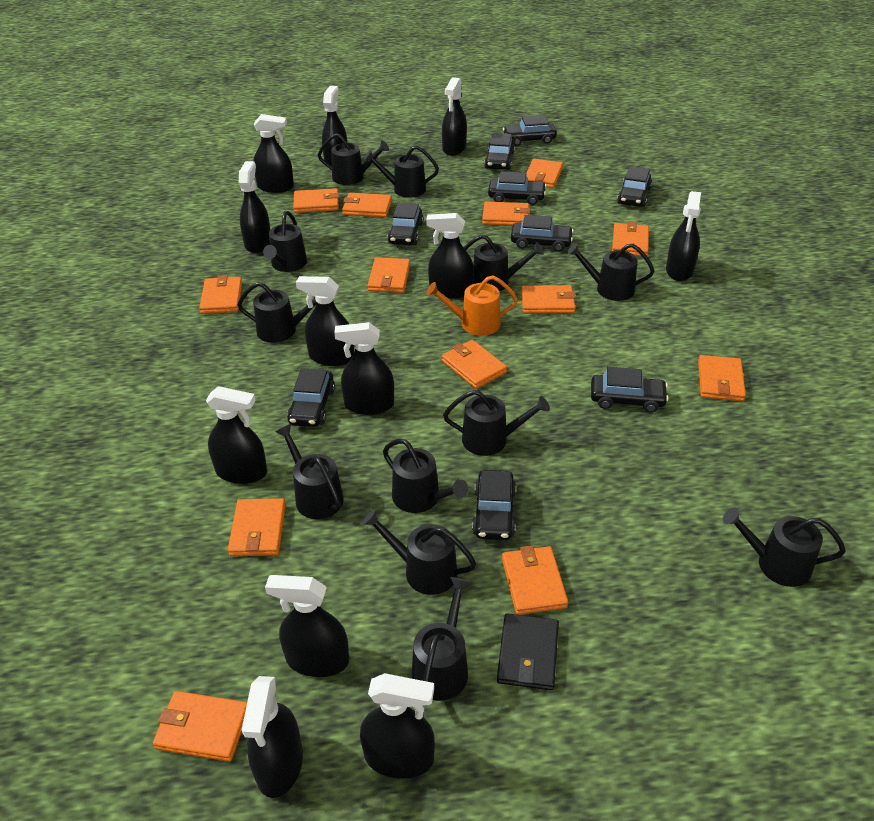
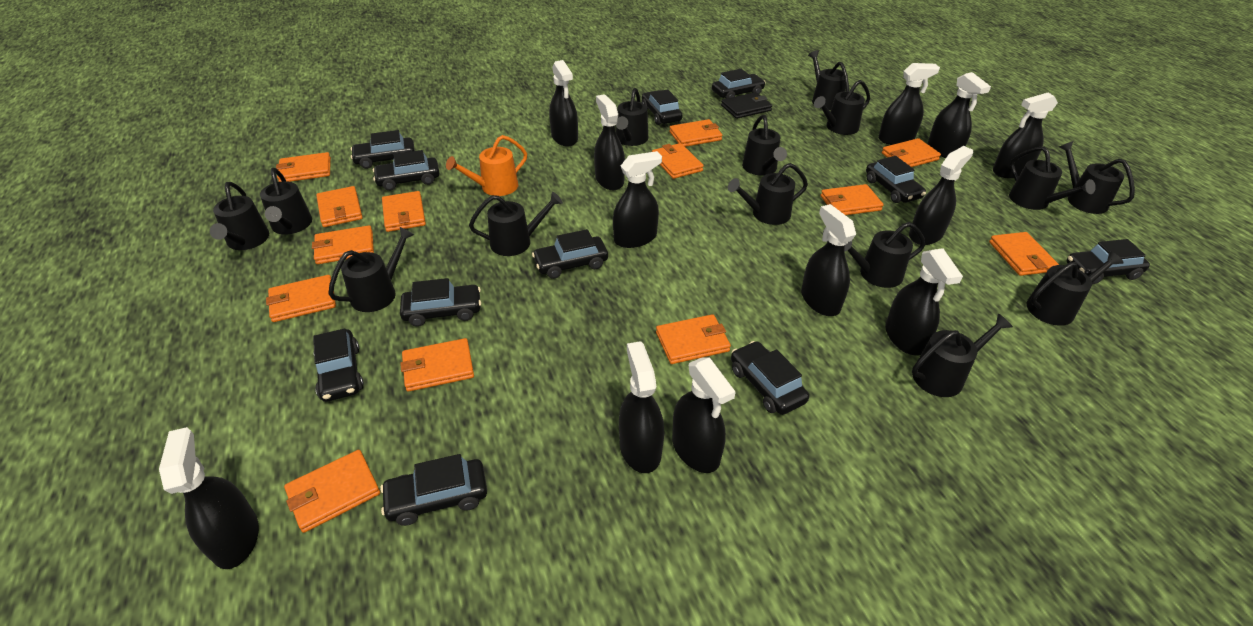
black car: [287,368,335,427] [387,203,424,245] [472,470,516,540] [484,133,515,170] [488,171,547,205] [503,115,557,146] [511,215,574,252] [591,367,669,413] [617,166,652,207] = 9 -> [313,329,364,402] [351,130,415,169] [373,150,440,191] [380,454,487,526] [400,278,481,327] [532,229,608,279] [642,89,682,125] [712,69,766,99] [731,341,809,415] [866,156,926,203] [1066,239,1150,284] = 11
black watering can: [237,282,316,343] [263,211,307,272] [276,424,344,519] [318,133,389,185] [362,509,476,595] [364,146,439,198] [383,439,468,513] [412,577,470,701] [443,390,550,456] [464,234,544,291] [567,243,655,301] [722,507,846,587] = 12 -> [210,182,269,250] [260,168,312,235] [328,227,414,312] [469,192,563,256] [616,88,648,146] [728,163,808,225] [742,115,787,176] [808,50,849,110] [814,80,870,135] [844,222,925,288] [912,314,1013,397] [1009,147,1096,210] [1026,251,1124,326] [1059,141,1135,214] = 14

